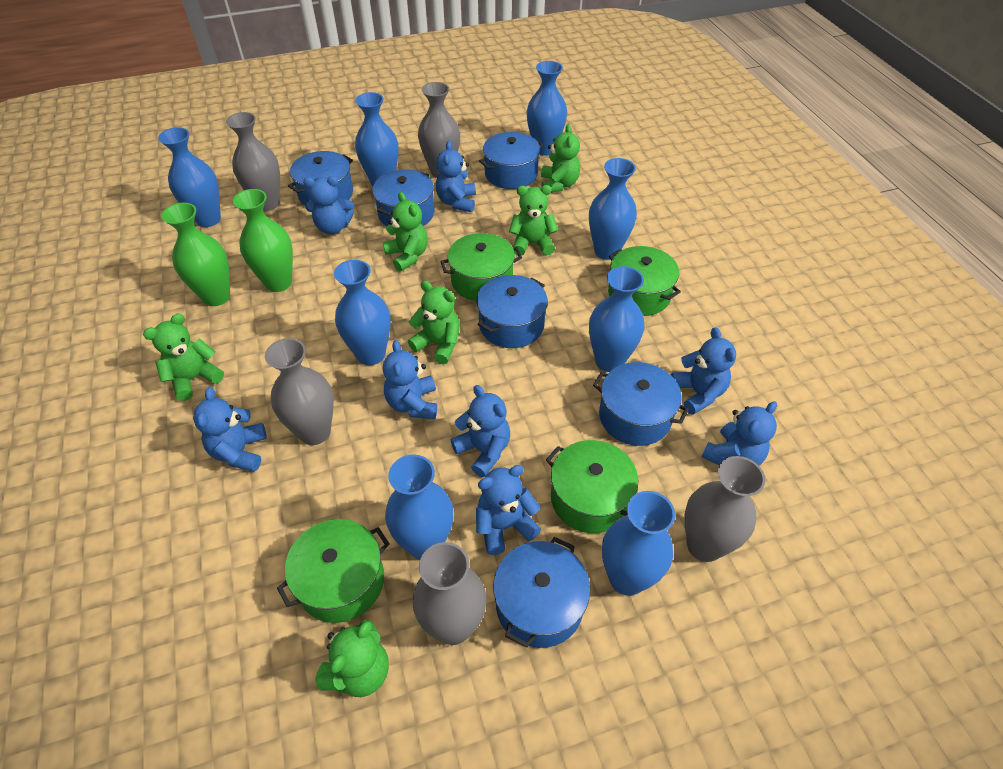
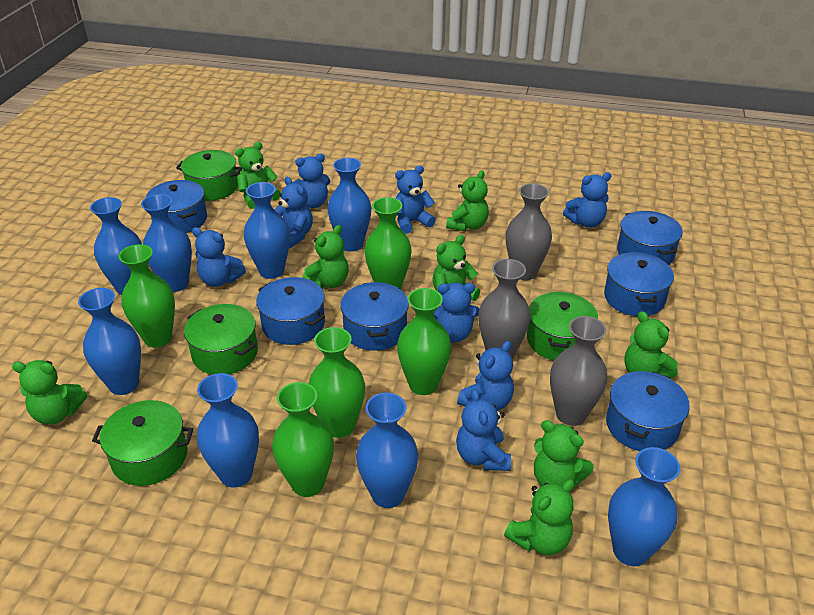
green teddy bear: [143,314,224,401] [315,620,389,697] [383,192,428,272] [408,281,460,364] [509,185,558,256] [541,124,580,193] = 6 -> [12,360,87,425] [235,142,281,209] [302,225,349,289] [433,235,480,301] [446,170,489,231] [504,479,575,555] [534,420,594,487] [625,311,678,378] = 8
green vase: [161,203,230,306] [233,189,293,292] = 2 -> [119,244,175,348] [272,382,334,497] [309,327,365,438] [364,197,412,290] [397,288,451,395] = 5
grey vase: [226,112,280,211] [265,338,334,445] [412,542,486,645] [418,82,460,178] [684,456,765,562] = 5 -> [478,259,530,359] [506,183,552,280] [550,316,607,426] = 3

